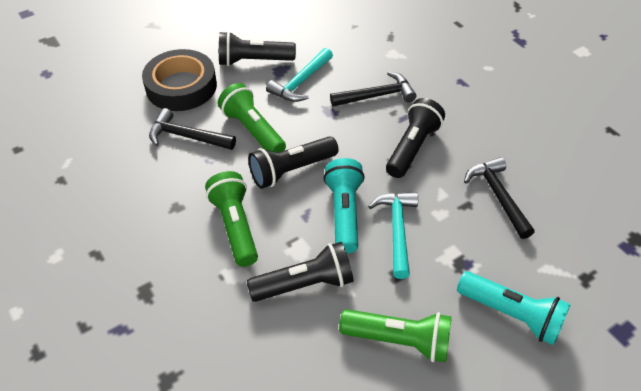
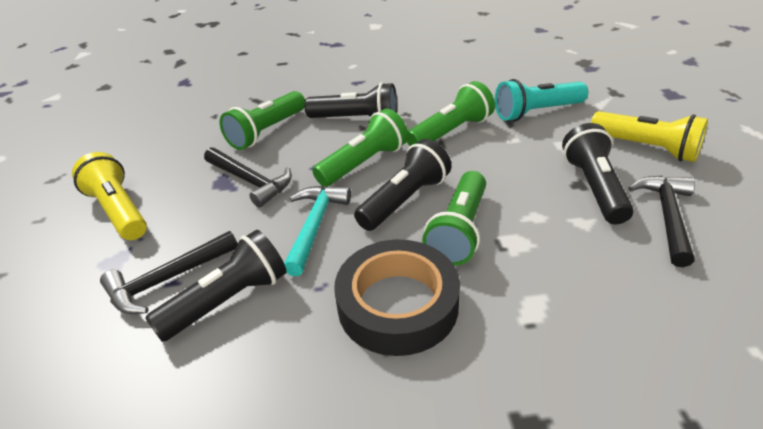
green flashlight: [205,171,258,267] [218,83,286,153] [339,309,452,363] = 3 -> [219,91,305,150] [313,108,408,187] [407,81,495,146] [422,171,486,266] = 4
turquoise flashlight: [323,158,365,253] [457,271,571,345] = 2 -> [495,79,588,121] = 1
turquoise hammer: [266,48,333,102] [368,192,418,279] = 2 -> [284,186,351,276] = 1
yellow flashlight: none = 0 -> [72,152,147,240] [591,111,708,162] = 2

